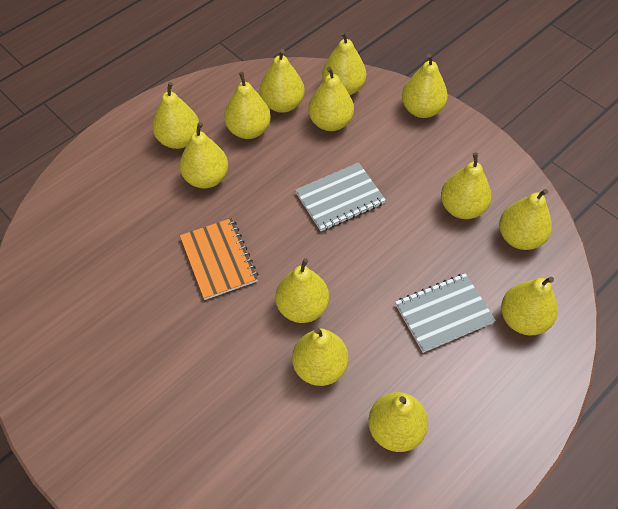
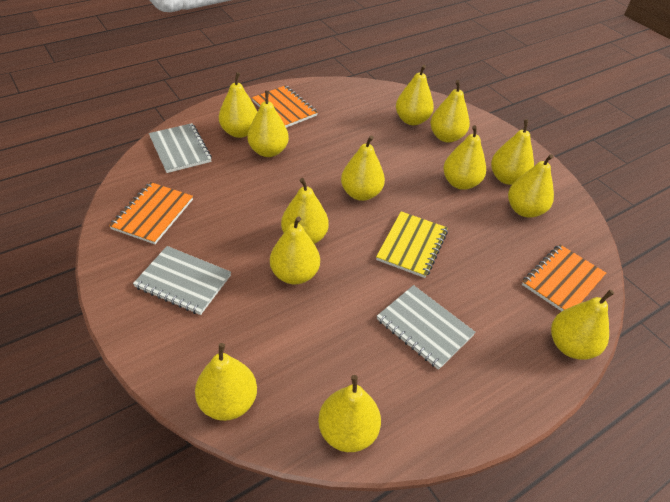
grey notebook: [295,163,386,231] [395,273,496,353] = 2 -> [133,246,231,315] [149,123,212,173] [377,285,476,370] = 3
orange notebook: [180,218,258,300] = 1 -> [109,182,193,244] [252,85,318,128] [522,244,606,311] = 3
yellow notebook: none = 0 -> [376,211,448,278] = 1

